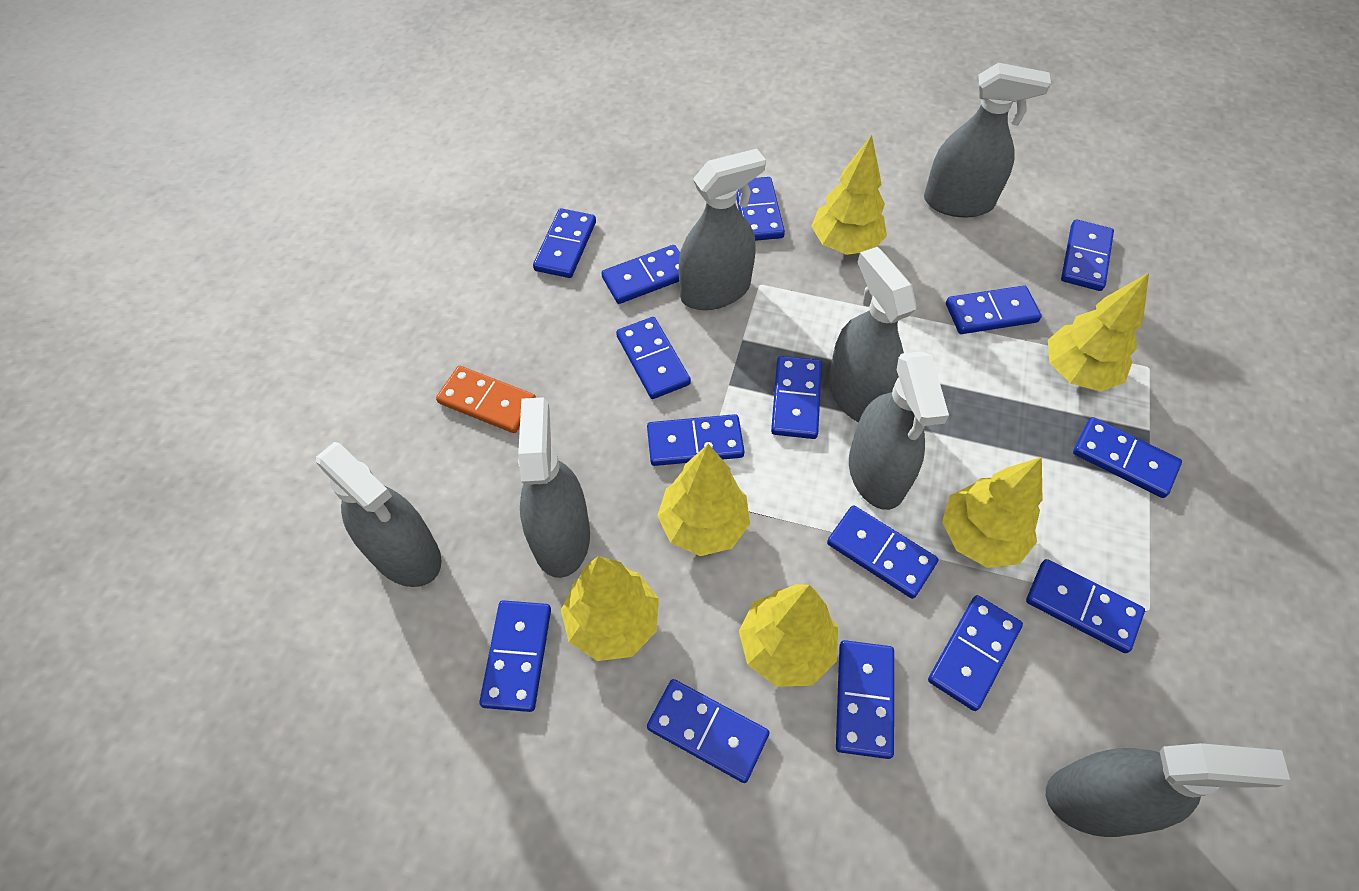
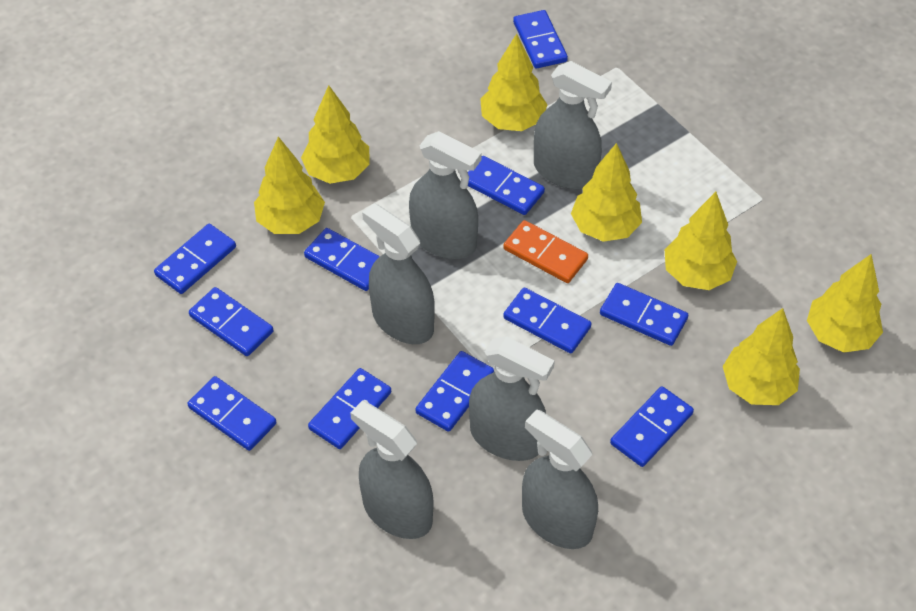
blue domino: [479,600,551,712] [533,208,596,278] [601,245,680,304] [616,317,691,399] [647,414,744,466] [647,679,769,783] [736,177,785,241] [771,356,822,439] [827,505,938,599] [836,640,894,759] [928,595,1023,711] [946,286,1042,334] [1026,559,1145,653] [1061,219,1114,291] [1073,417,1182,498] = 15 -> [154,224,236,294] [188,376,277,451] [189,287,274,356] [304,228,380,291] [308,368,391,449] [416,351,494,432] [468,156,545,215] [503,288,591,353] [513,10,568,69] [600,283,688,346] [610,386,694,467] = 11
grey spray bottle: [316,442,442,587] [518,397,590,578] [679,149,766,310] [828,247,916,422] [849,351,949,510] [924,63,1051,217] [1046,743,1290,837] = 7 -> [350,401,433,539] [362,203,435,344] [409,131,482,259] [469,336,555,461] [522,409,598,549] [534,61,612,189] = 6
yellow tree: [561,556,659,661] [657,444,750,556] [739,584,838,687] [811,135,887,255] [942,457,1042,568] [1048,273,1149,392] = 6 -> [254,137,325,234] [301,85,370,184] [480,34,547,131] [571,143,642,242] [664,192,737,290] [723,308,800,405] [807,254,883,353] = 7

